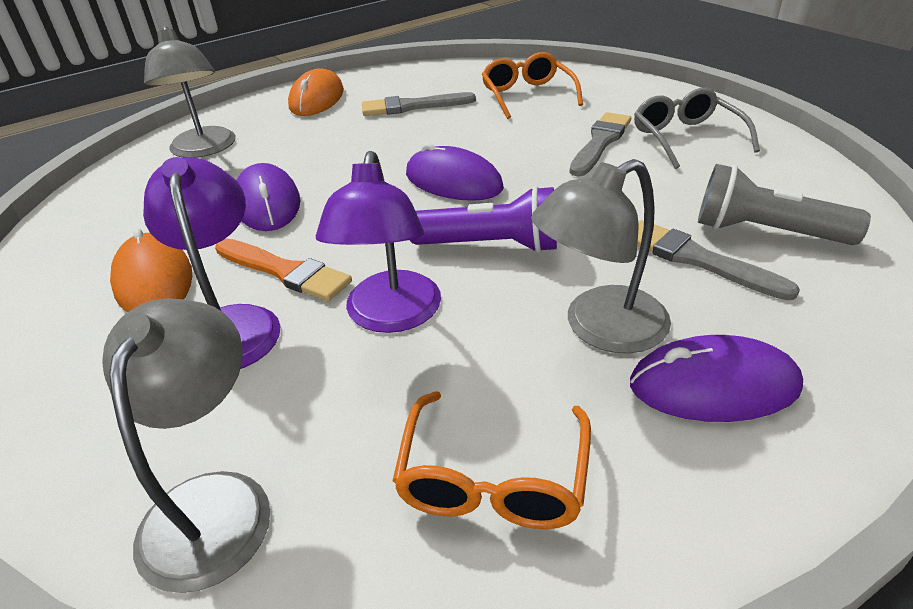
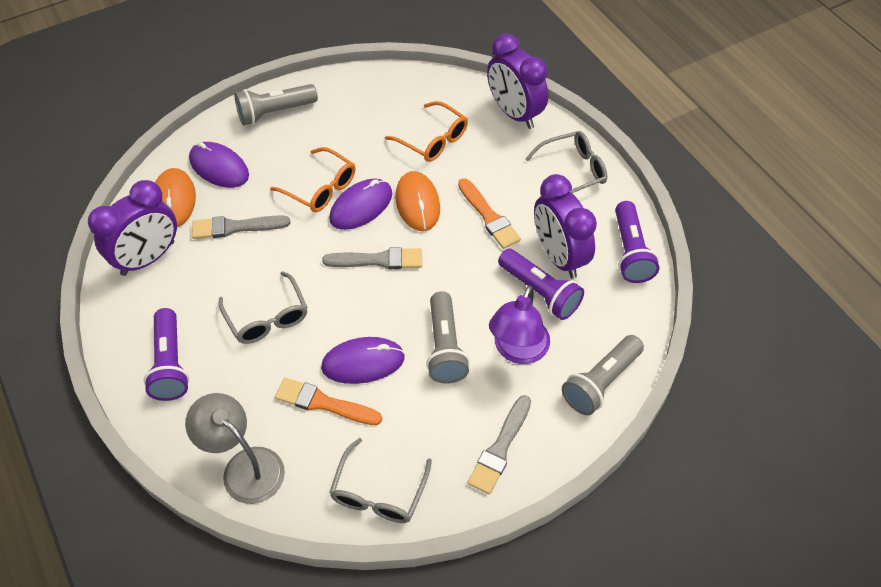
grey flashlight: [698,164,871,245] = 1 -> [235,84,318,125] [426,292,470,383] [562,335,644,415] = 3
grey glasses: [634,88,760,169] = 1 -> [218,271,308,344] [329,438,432,523] [525,131,607,193] = 3
grey lamp: [102,298,270,593] [144,26,235,158] [531,159,671,354] = 3 -> [185,393,285,504] = 1
orange brush: [215,238,352,301] = 1 -> [275,378,382,425] [458,178,521,249] = 2
purple clock: none = 0 -> [88,180,177,276] [487,34,548,129] [534,174,597,279] = 3
purple flashlight: [410,186,557,253] = 1 -> [144,308,189,401] [498,249,584,320] [615,201,660,283] = 3
purple lamp: [143,157,281,369] [316,151,441,333] = 2 -> [489,285,550,364] = 1

